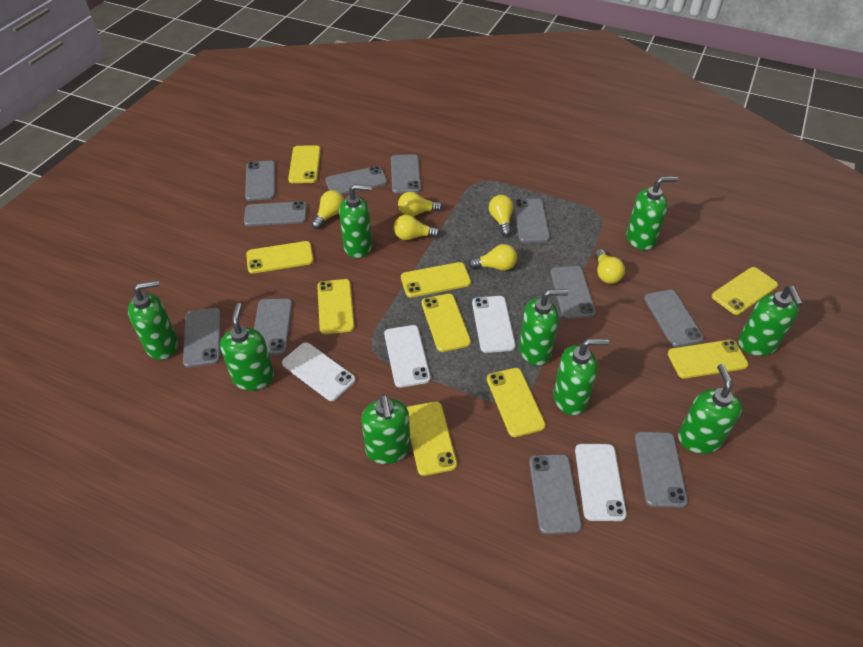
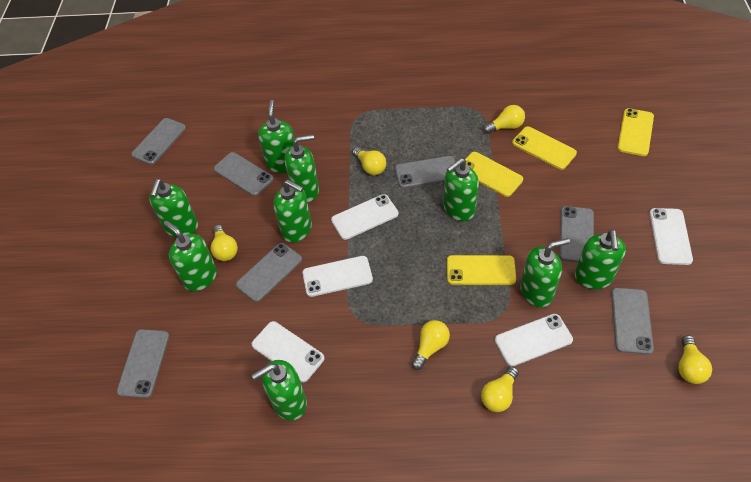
grey phone: [183,308,221,368] [244,201,307,226] [245,160,275,201] [254,299,293,355] [325,166,387,194] [391,154,421,194] [513,199,550,243] [529,454,582,534] [550,266,596,319] [635,432,688,508] [644,290,704,347] = 11 -> [117,329,169,398] [131,118,186,165] [214,152,273,196] [236,243,302,302] [395,156,455,188] [560,206,594,262] [611,288,654,355] = 7
white phone: [282,342,356,401] [384,325,431,387] [472,296,516,353] [575,444,627,521] = 4 -> [252,321,324,382] [302,256,373,297] [331,194,398,240] [495,314,573,366] [649,208,693,265] = 5
yellow phone: [246,241,314,274] [288,145,321,183] [317,279,355,334] [401,262,471,298] [407,402,457,476] [422,294,471,352] [487,368,546,437] [668,340,748,379] [712,267,778,315] = 9 -> [447,255,516,285] [465,152,523,197] [512,126,577,170] [618,108,654,156] = 4

